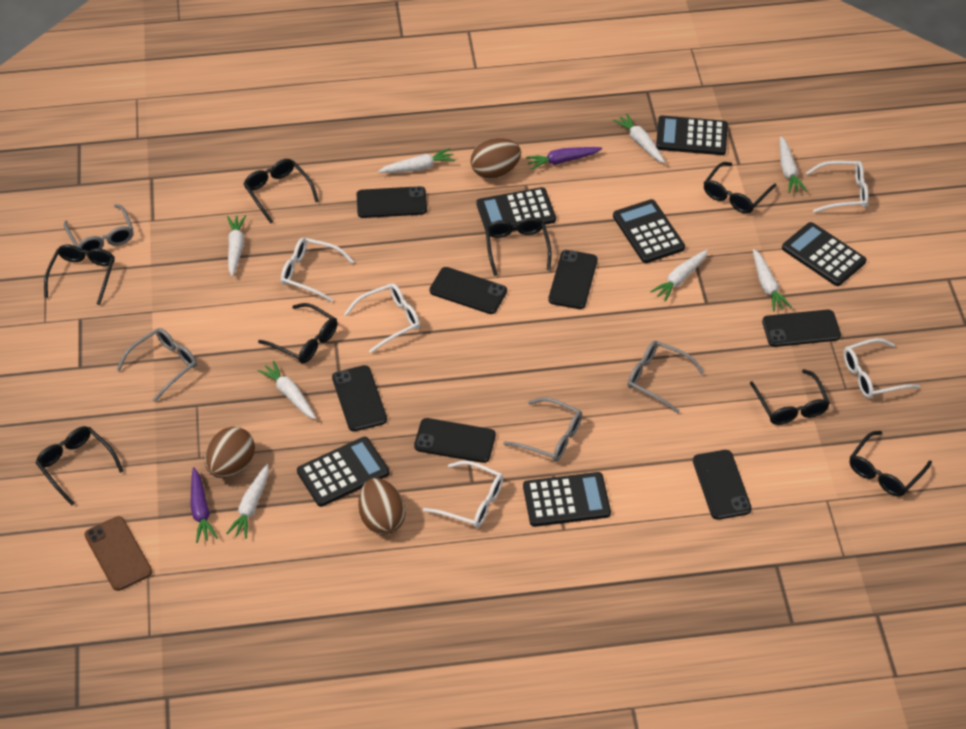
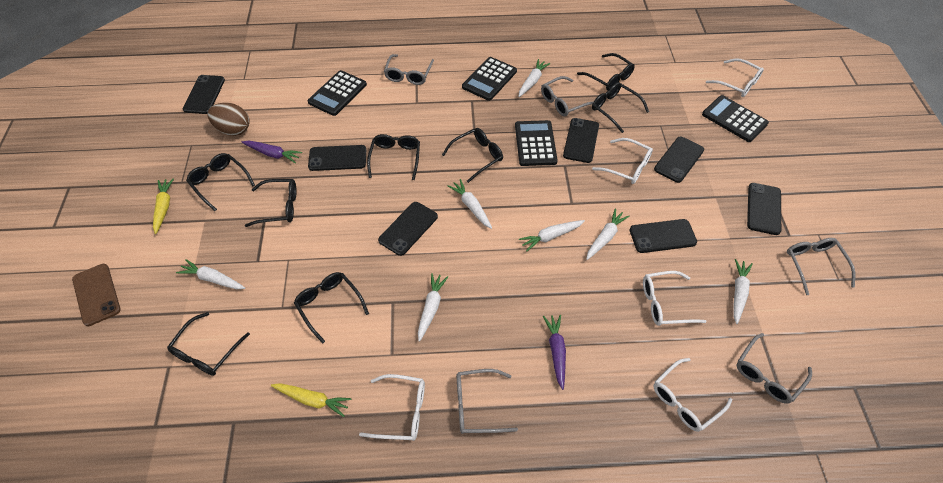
black calculator: [297,437,389,507] [477,187,556,231] [523,472,611,527] [613,199,685,263] [656,116,728,155] [782,222,867,286] = 6 -> [308,70,367,116] [462,57,517,101] [515,120,558,166] [702,95,769,142] = 4
brown egg: [205,427,255,478] [358,478,405,535] [470,138,521,179] = 3 -> [207,103,250,136] = 1
grey glasses: [64,204,134,256] [116,328,197,402] [503,397,582,462] [627,341,705,413] = 4 -> [384,54,434,85] [456,369,518,434] [541,76,593,116] [737,333,812,404] [787,238,855,295] = 5
white carrot: [226,464,269,539] [227,215,246,277] [257,361,316,420] [378,148,456,173] [613,113,665,164] [650,250,708,302] [753,249,791,311] [780,136,807,193] = 8 -> [176,259,245,289] [418,273,448,342] [448,179,492,229] [518,59,550,97] [519,220,585,252] [586,208,630,260] [733,259,753,324] = 7
yellow carrot: none = 0 -> [153,178,174,234] [271,383,351,417] = 2

